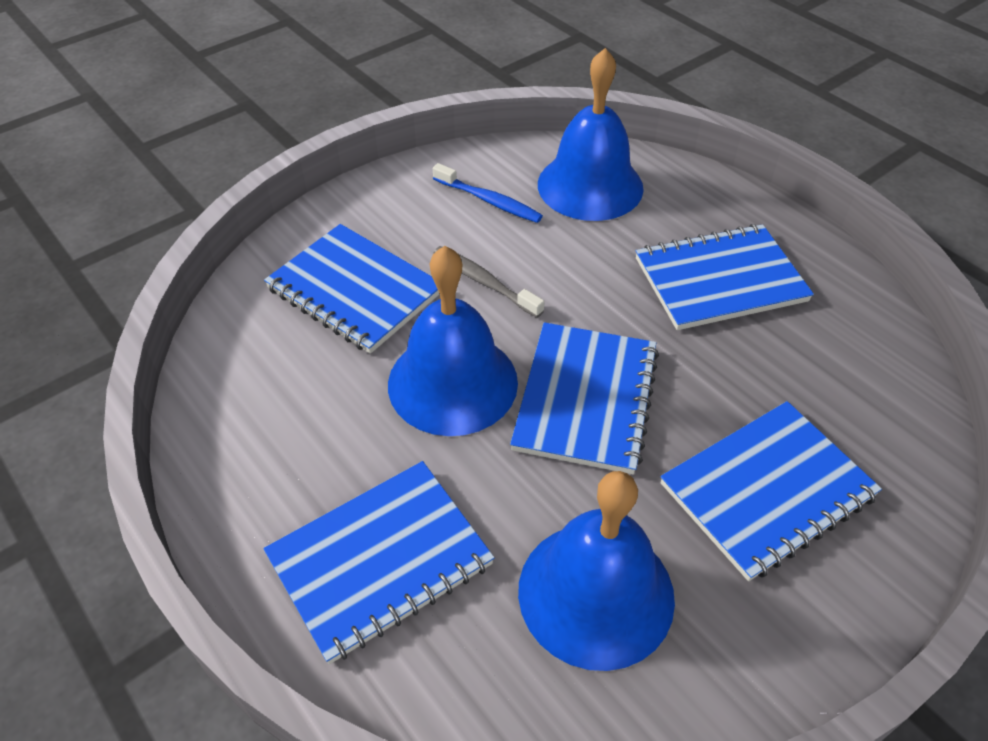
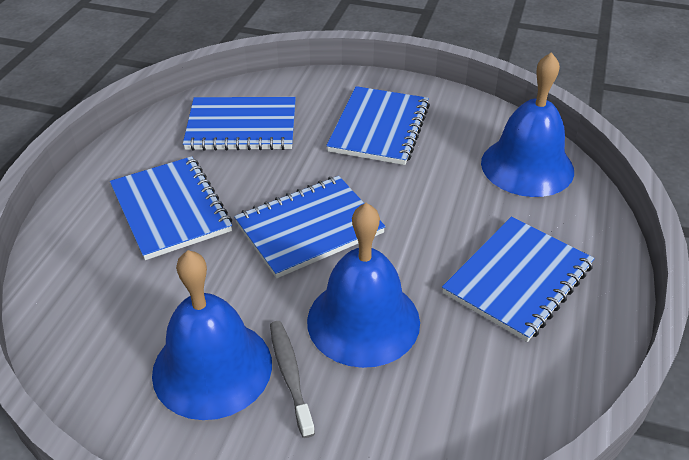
blue toothbrush: [433,163,543,223] = 1 -> none = 0

